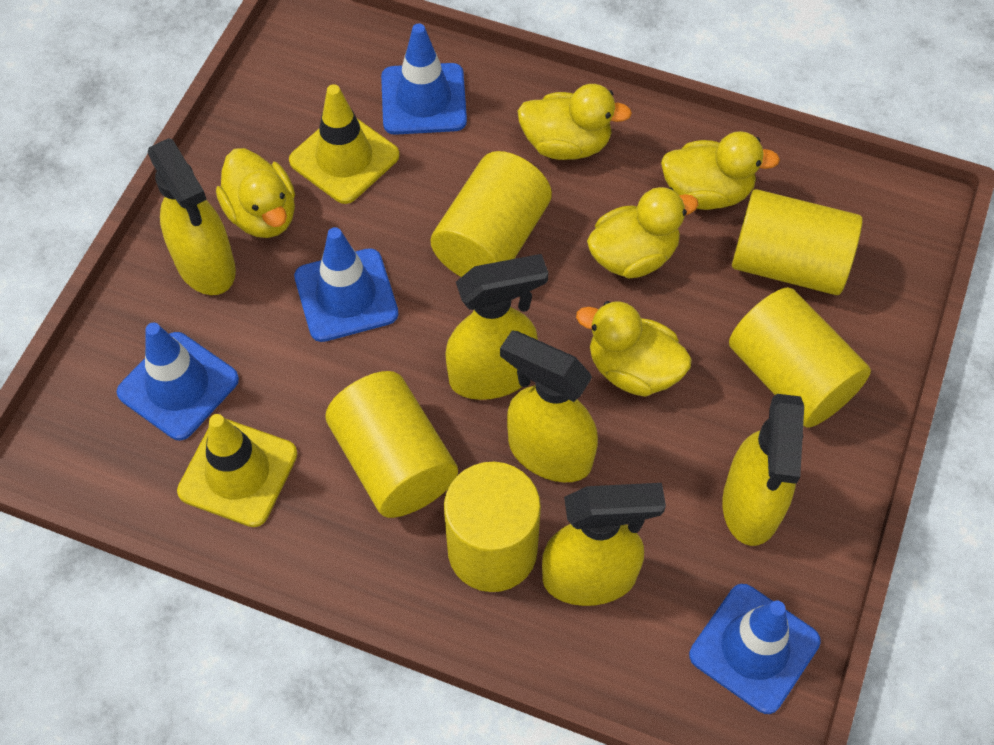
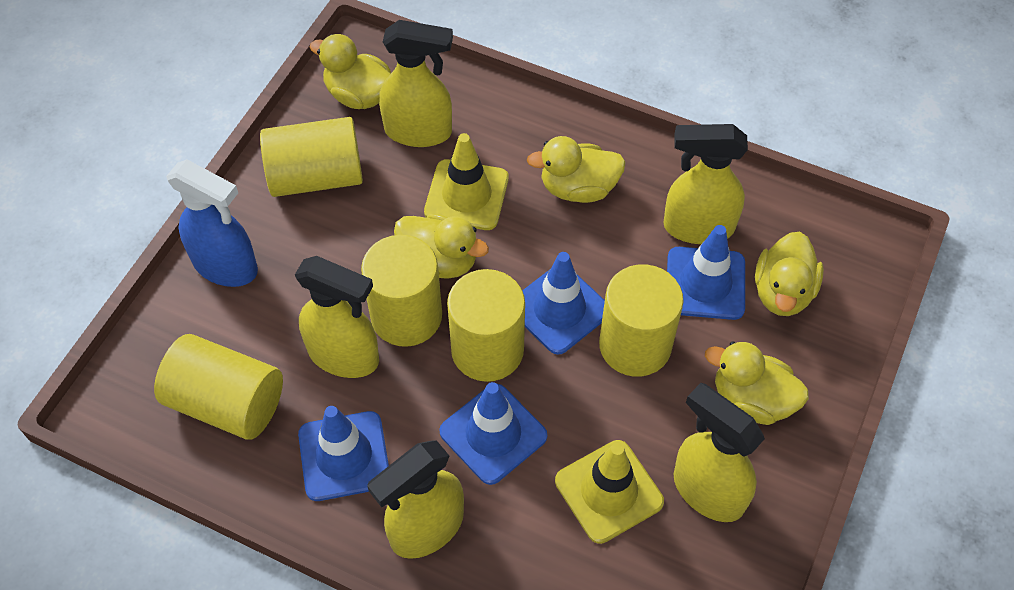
blue spray bottle: none = 0 -> [166,159,258,287] = 1

